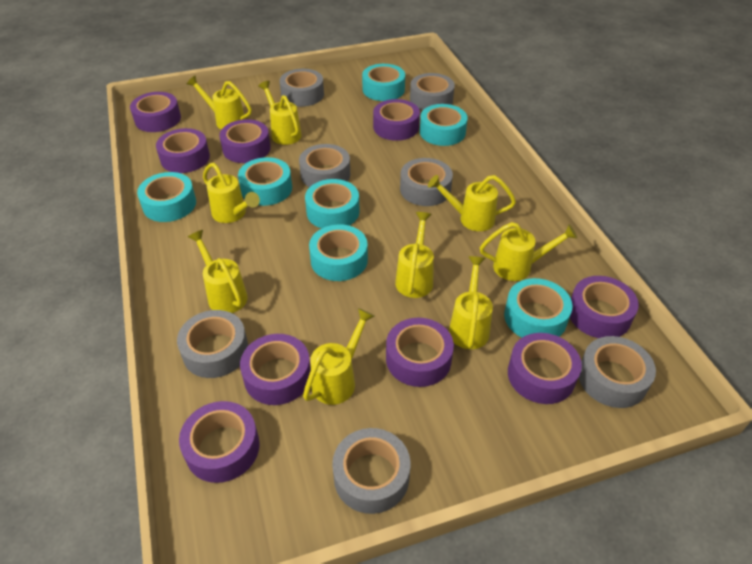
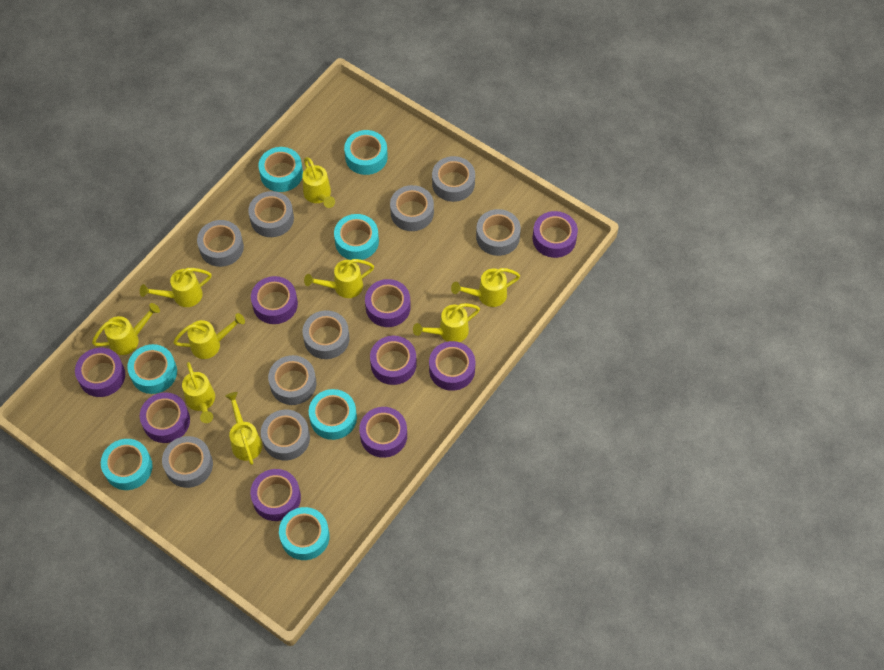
grey tape: [177,310,248,378] [279,69,324,107] [299,144,350,187] [332,428,410,514] [400,158,453,206] [410,73,455,110] [579,336,656,408] = 7 -> [162,436,213,488] [197,220,244,267] [248,191,294,237] [261,410,310,460] [268,355,316,405] [303,310,350,359] [390,185,434,231] [432,156,475,202] [476,209,521,256] = 9

